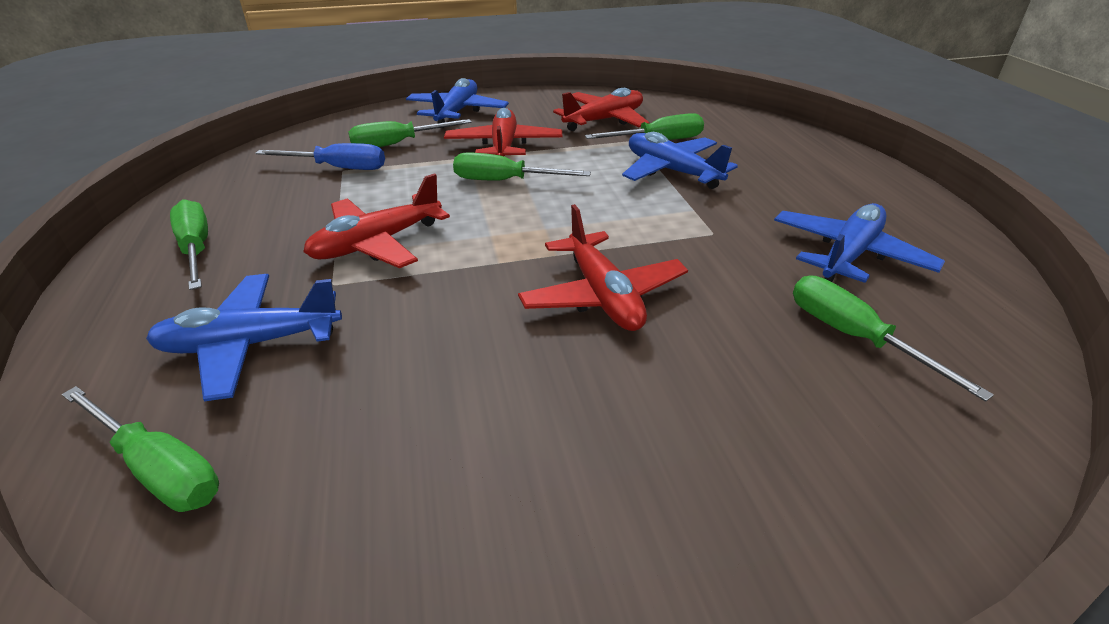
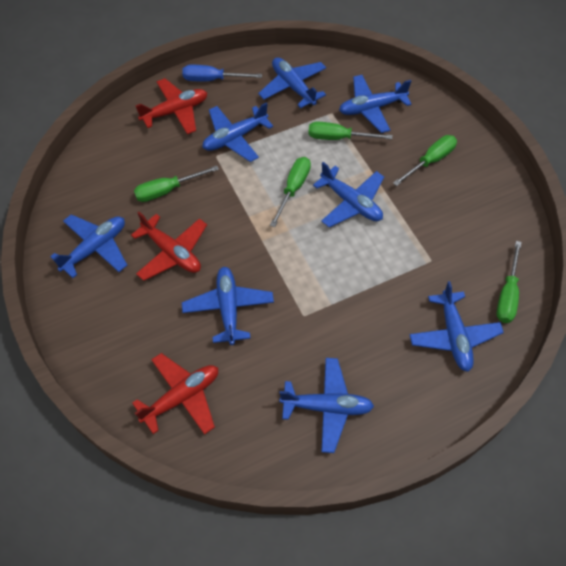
blue plane: [146,274,342,401] [406,78,509,128] [622,132,738,189] [774,203,945,283] = 4 -> [50,214,127,278] [182,267,274,345] [202,102,273,162] [258,57,326,108] [280,358,374,453] [313,162,384,228] [339,75,411,133] [409,281,504,372] = 8
green screwdriver: [62,386,219,512] [170,199,208,290] [348,119,472,147] [453,153,591,181] [585,113,704,140] [793,276,994,402] = 6 -> [134,165,219,202] [270,157,311,227] [308,122,392,140] [393,135,457,186] [497,241,522,323] = 5
red plane: [303,173,450,268] [444,108,562,156] [518,204,688,331] [553,88,649,131] = 4 -> [131,212,207,281] [132,353,218,435] [135,78,207,134] = 3

